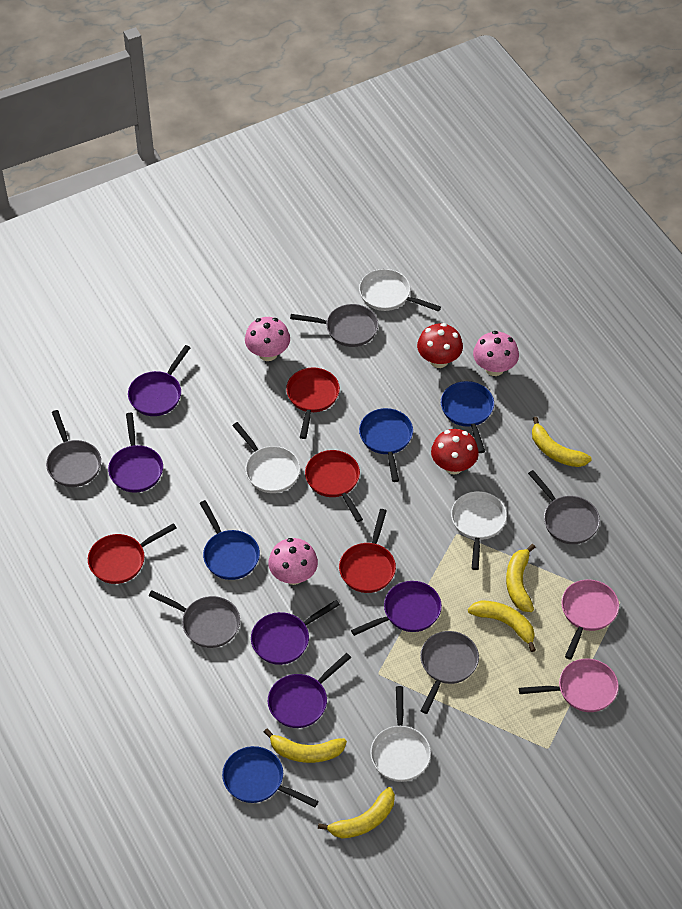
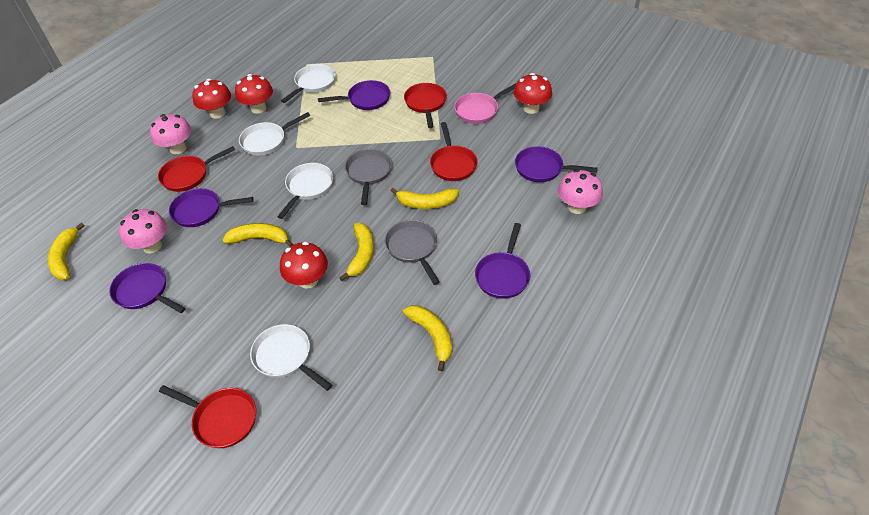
blue pan: [200,500,260,580] [222,746,318,807] [359,408,413,482] [441,381,494,453] = 4 -> none = 0
grey pan: [46,410,101,487] [149,590,240,648] [290,304,378,347] [420,631,479,714] [528,470,600,544] = 5 -> [345,149,392,205] [385,220,440,285] = 2
pink pan: [519,658,619,712] [561,579,619,660] = 2 -> [454,83,517,124] = 1
red mushroom: [417,323,463,368] [431,429,479,474] = 2 -> [192,79,231,119] [235,74,273,114] [280,242,328,289] [514,73,552,114] = 4

